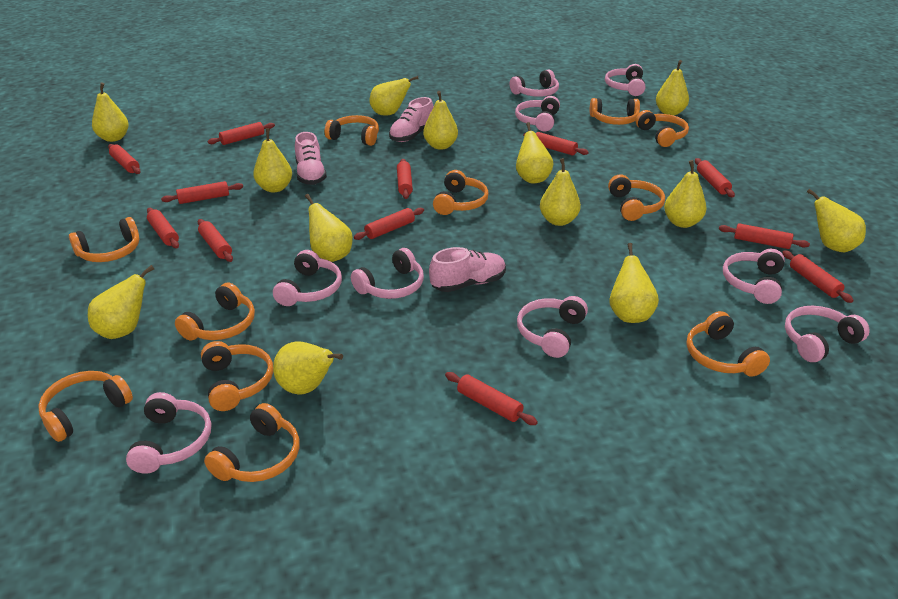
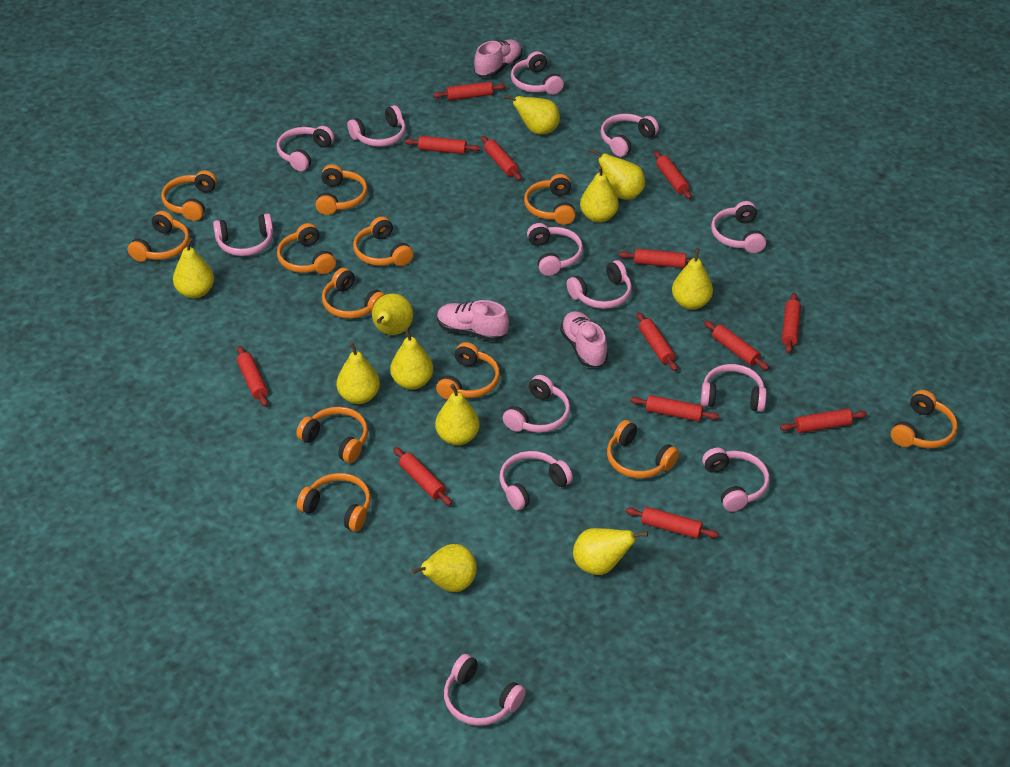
orange headphones: [38,371,133,442] [69,217,139,262] [175,283,255,340] [201,341,273,411] [204,403,299,482] [325,115,379,146] [433,170,489,215] [590,98,640,125] [608,174,665,221] [636,110,689,147] [686,311,770,377] = 11 -> [128,211,190,262] [161,170,217,221] [277,223,336,274] [296,407,368,463] [297,473,371,532] [315,164,367,215] [322,268,386,319] [353,216,414,266] [436,342,500,400] [524,174,576,225] [607,420,679,479] [891,390,958,448] = 12
pink headphones: [126,392,211,474] [273,250,342,306] [351,248,424,299] [510,69,559,97] [515,96,560,131] [517,296,588,358] [605,64,646,96] [723,249,785,304] [785,306,870,362] = 9 -> [213,213,273,256] [276,126,334,171] [347,105,406,147] [444,654,526,726] [500,451,573,510] [503,375,570,433] [511,51,564,95] [527,223,583,276] [566,260,632,309] [601,114,659,157] [701,364,767,412] [702,448,769,512] [711,201,766,253] = 13
red rolling pin: [108,144,141,174] [147,208,179,248] [161,181,243,204] [198,219,233,262] [207,122,275,145] [354,208,424,240] [397,159,413,199] [445,372,538,425] [523,132,589,156] [695,158,735,198] [719,223,810,249] [782,250,854,303] = 12 -> [237,346,268,407] [393,447,452,506] [405,136,480,154] [433,82,506,100] [481,136,522,180] [619,249,691,268] [625,507,719,539] [630,395,719,421] [637,312,677,371] [654,151,692,199] [704,321,769,370] [780,409,867,433] [782,293,801,354] = 13
yellow pear: [88,265,154,339] [92,83,129,142] [253,128,292,193] [273,342,343,395] [305,194,353,262] [370,76,419,116] [423,91,458,150] [516,122,554,183] [540,158,581,226] [610,243,659,323] [656,60,689,115] [664,160,707,228] [807,188,866,252] = 13 -> [173,238,214,298] [336,342,380,404] [372,293,413,335] [390,328,433,390] [411,544,477,592] [435,384,479,445] [504,95,560,135] [573,528,648,575] [580,166,619,223] [590,149,645,200] [672,248,713,310] = 11

